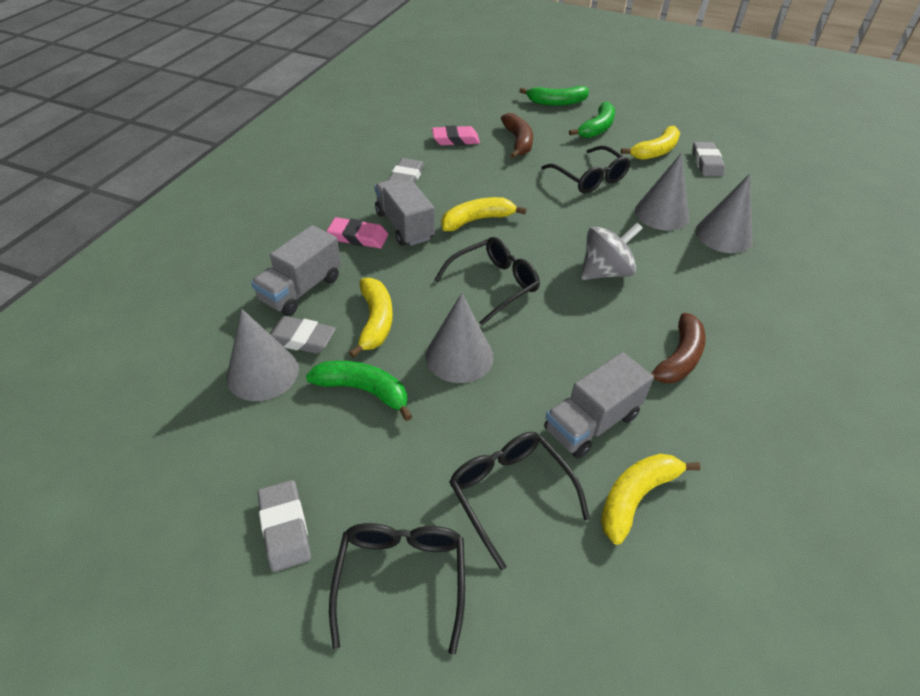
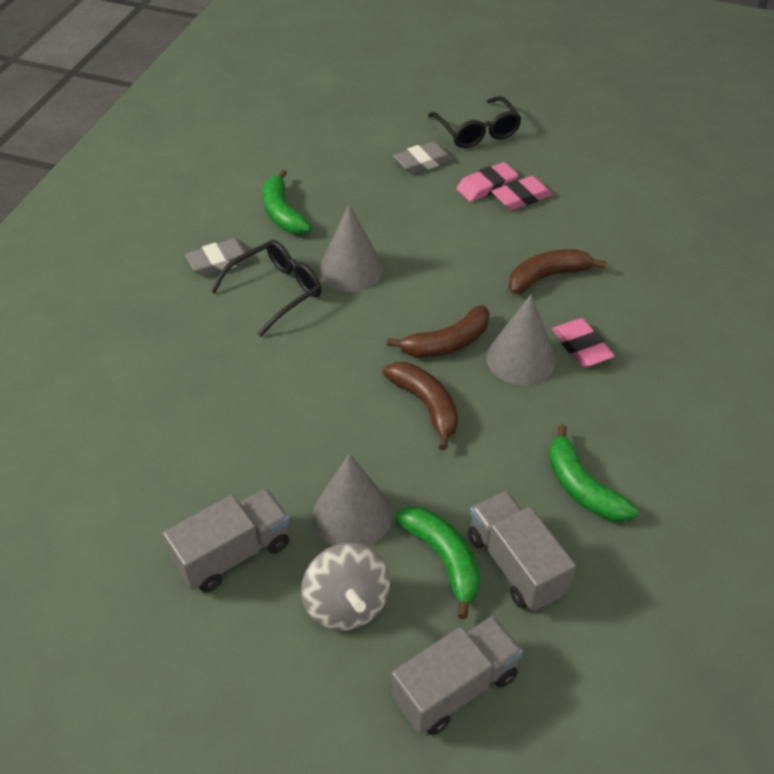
black glasses: [329,523,465,655] [434,237,540,325] [449,432,590,570] [541,146,631,194] = 4 -> [211,240,321,337] [428,96,522,148] = 2
brown banana: [501,113,533,158] [650,313,706,383] = 2 -> [382,362,458,450] [387,305,489,358] [509,249,606,294] = 3
grey cone: [227,309,299,401] [425,293,494,383] [635,153,689,231] [695,174,752,253] = 4 -> [312,453,392,547] [319,205,383,292] [486,294,557,385] = 3
grey eraser: [258,480,311,572] [269,316,336,354] [388,158,425,183] [692,142,725,176] = 4 -> [185,238,254,276] [393,141,453,174] = 2
pink eraser: [327,217,388,248] [432,125,480,145] = 2 -> [456,162,518,202] [491,176,553,210] [552,318,615,367] = 3
yellow banana: [349,278,393,358] [441,197,527,231] [601,454,701,545] [621,126,680,160] = 4 -> none = 0

